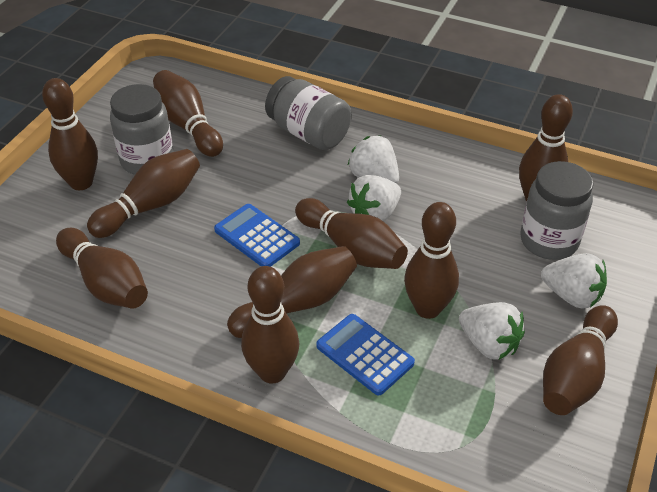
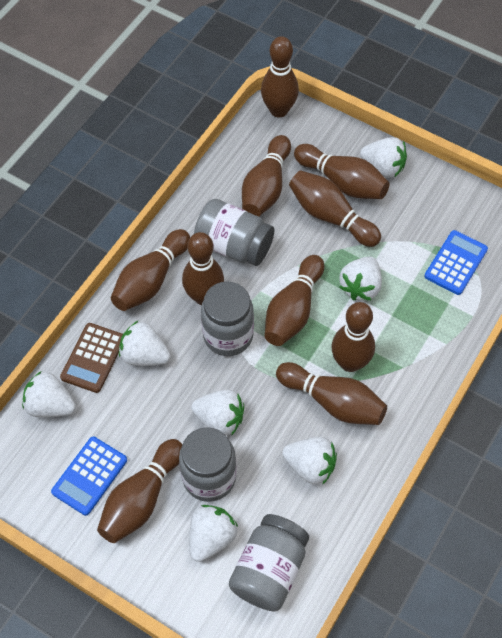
brown calculator: none = 0 -> [60,323,123,393] = 1
grey jar: [110,84,174,175] [265,76,351,150] [520,161,593,260] = 3 -> [179,427,237,502] [194,199,274,266] [201,281,254,356] [229,514,309,611] = 4
white strawberry: [347,175,401,222] [348,135,399,184] [459,302,525,360] [541,253,607,309] = 4 -> [22,372,76,417] [119,321,171,366] [189,505,238,562] [191,390,244,436] [282,437,337,485] [339,257,382,301] [360,137,407,178] = 7

